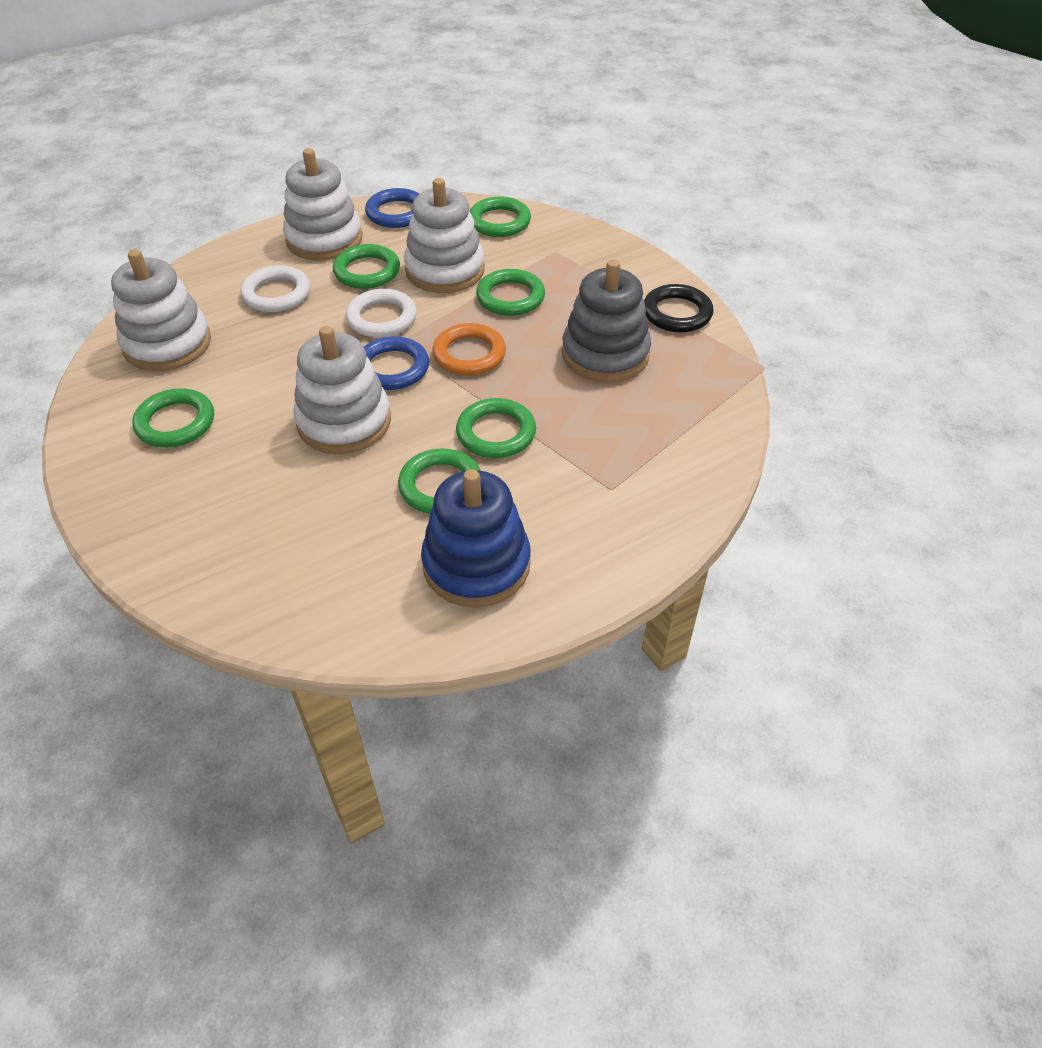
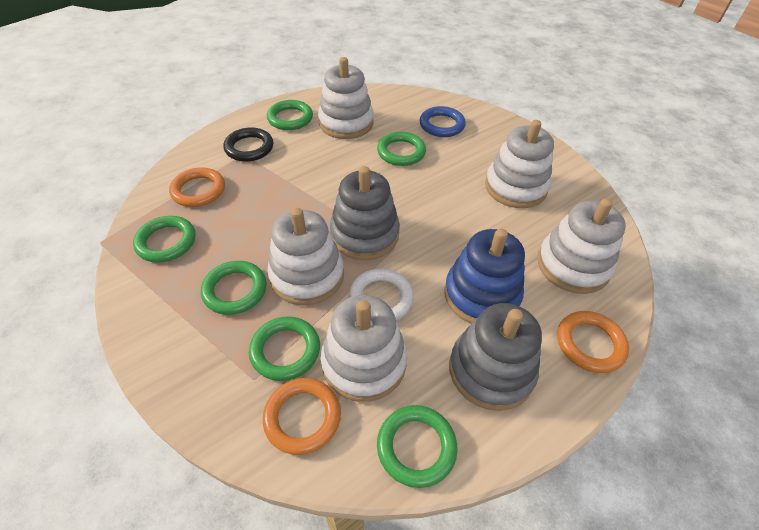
blue ring: [364,336,429,390] [365,188,419,228] = 2 -> [420,106,466,137] = 1
grey stacking toy: [562,260,651,383] = 1 -> [330,166,400,260] [449,303,542,411] = 2
orange ring: [432,323,506,375] = 1 -> [169,167,225,207] [263,378,341,455] [557,311,629,373] = 3
white ring: [240,265,310,312] [346,289,417,338] = 2 -> [349,268,414,321] = 1
white stacking toy: [111,249,211,371] [283,148,363,260] [293,326,391,454] [404,178,485,293] = 4 -> [267,208,344,306] [318,57,374,139] [320,295,407,402] [485,120,554,208] [537,198,626,294] = 5

